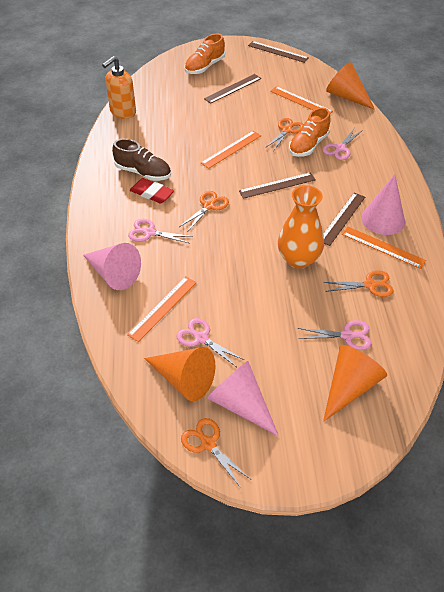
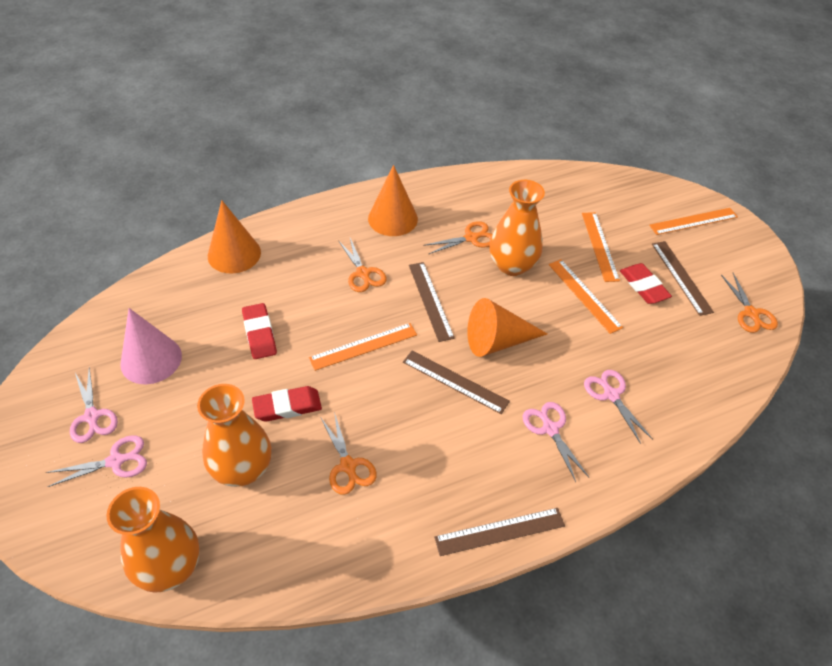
brown shoe: [112,139,171,181] = 1 -> none = 0
orange shoe: [185,34,225,74] [289,108,330,157] = 2 -> none = 0
orange soap dispenser: [102,56,136,119] = 1 -> none = 0
orange vase: [278,185,324,269] = 1 -> [107,487,200,593] [197,384,271,487] [489,180,545,276] = 3
pink cone: [83,243,141,290] [207,361,279,436] [361,174,405,235] = 3 -> [120,308,182,384] = 1
red eraser: [130,178,174,203] = 1 -> [242,303,277,359] [252,386,322,422] [620,263,672,304] = 3

